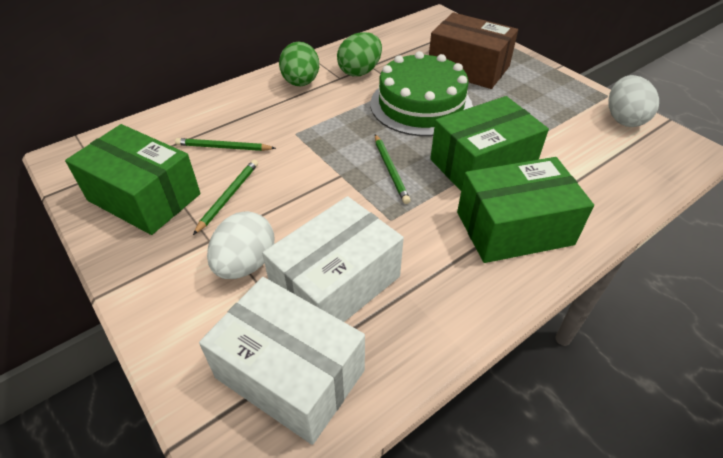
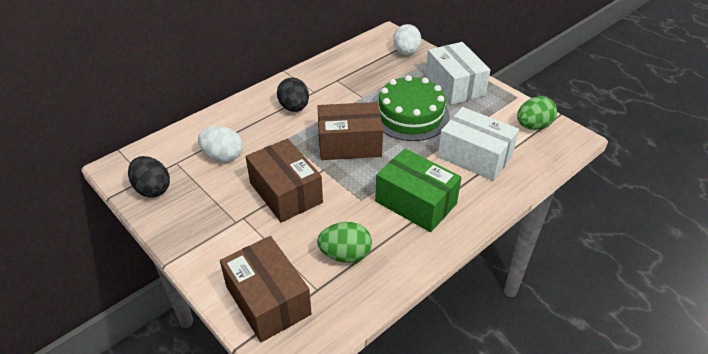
black egg: none = 0 -> [128,156,170,198] [277,77,309,112] = 2
brown box: [429,12,518,89] = 1 -> [220,236,312,342] [246,138,323,222] [317,102,383,160] = 3
green box: [65,124,201,235] [430,96,549,191] [457,157,594,263] = 3 -> [375,149,462,232] = 1
green pencil: [175,138,276,151] [193,160,258,235] [375,134,411,204] = 3 -> none = 0

